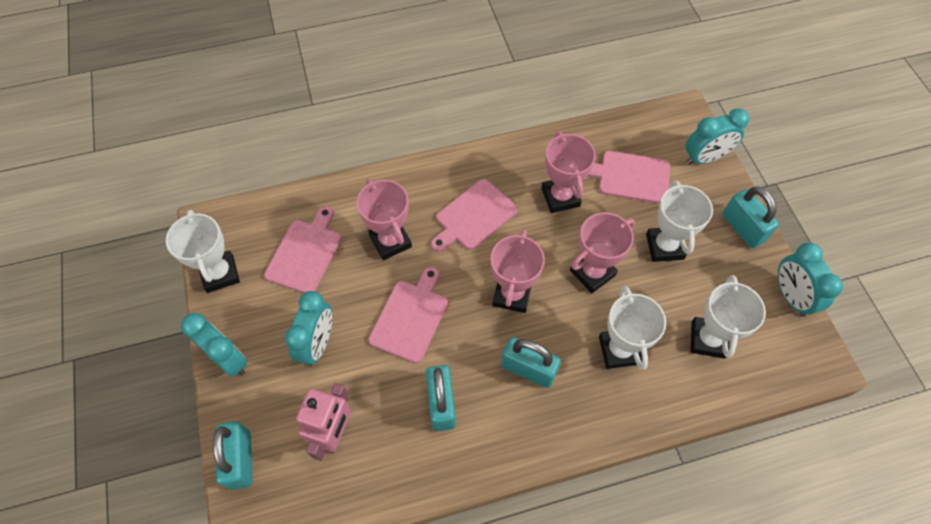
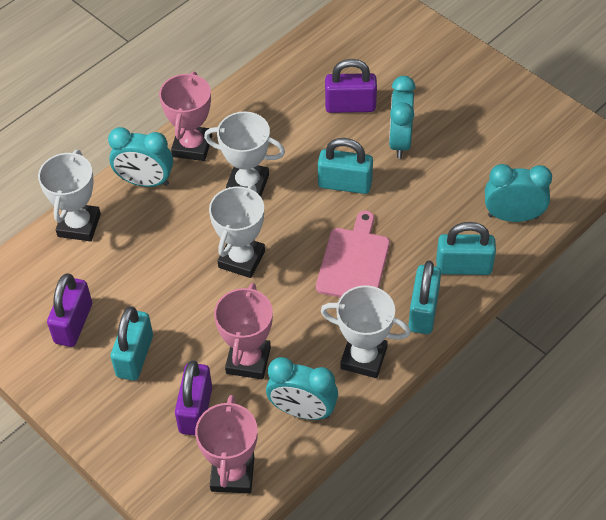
pink cutting board: [264,206,341,293] [368,267,448,363] [431,179,518,252] [588,151,670,204] = 4 -> [316,211,390,297] = 1
pink robot: [296,383,351,461] = 1 -> none = 0
pink trophy: [357,179,412,260] [491,230,545,313] [541,131,596,213] [570,212,635,293] = 4 -> [159,72,212,161] [195,395,258,493] [214,283,273,379] = 3
purple padlock: none = 0 -> [47,273,92,347] [175,360,212,435] [325,59,377,113] = 3

